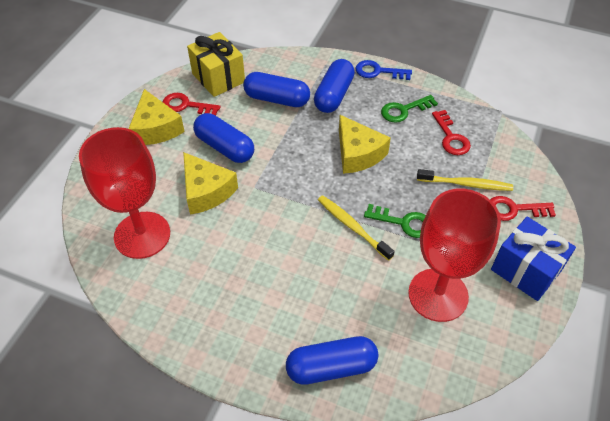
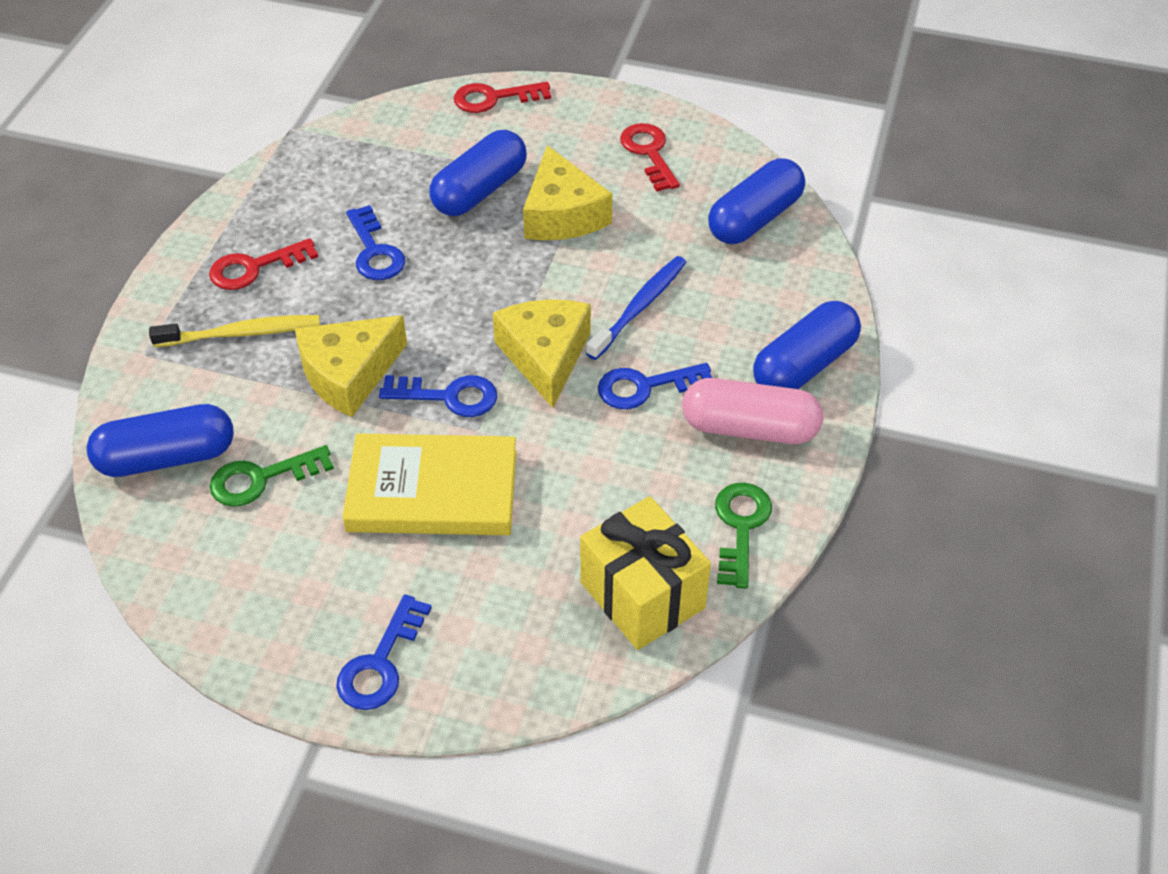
blue gift: [491,217,576,301] = 1 -> none = 0
blue key: [355,60,412,80] = 1 -> [336,594,432,710] [346,205,405,280] [379,375,497,417] [598,363,712,409] = 4
blue toothbrush: none = 0 -> [586,256,686,360] = 1
pink capsule: none = 0 -> [682,378,823,444] = 1
red goblet: [79,127,170,259] [408,189,501,322] = 2 -> none = 0
yellow book: none = 0 -> [342,433,517,535] = 1
yellow toothbrush: [318,195,395,261] [417,169,513,191] = 2 -> [149,315,320,347] = 1

